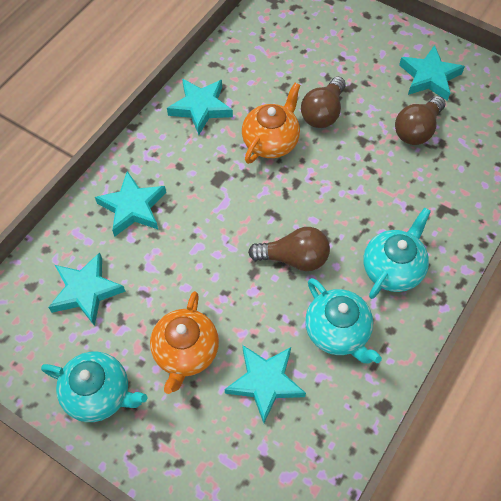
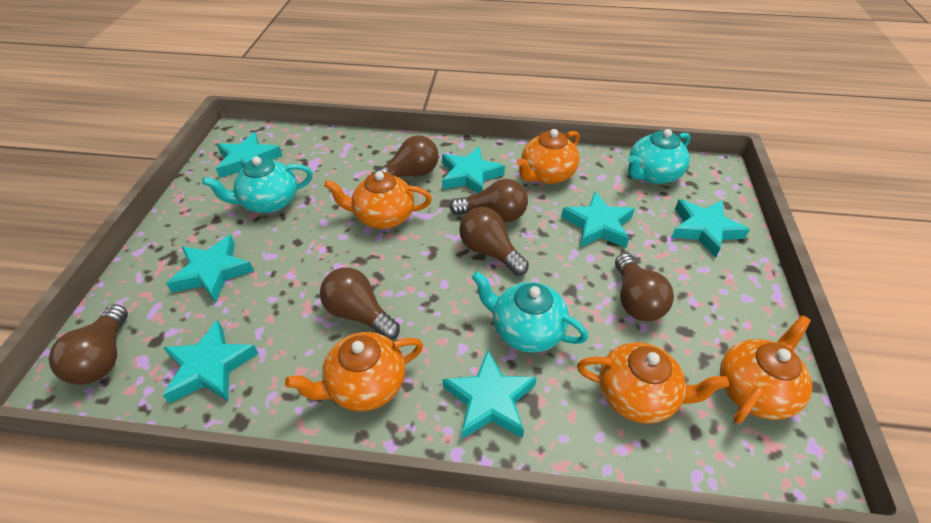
brown light bulb: [248,227,330,271] [301,77,346,128] [395,96,446,145] = 3 -> [49,304,128,385] [320,267,400,339] [371,135,439,177] [449,179,528,222] [459,207,529,276] [615,253,674,321] = 6
orange teapot: [150,291,219,394] [242,82,300,164] = 2 -> [285,332,423,411] [324,171,432,229] [517,129,580,184] [577,342,729,424] [720,315,812,424] = 5
turquoise star: [48,252,126,326] [95,171,166,237] [167,79,233,135] [225,345,306,423] [399,45,465,101] = 5 -> [163,320,259,403] [166,235,254,303] [216,132,282,178] [442,146,505,194] [443,350,537,439] [561,191,635,248] [671,199,750,258] = 7

